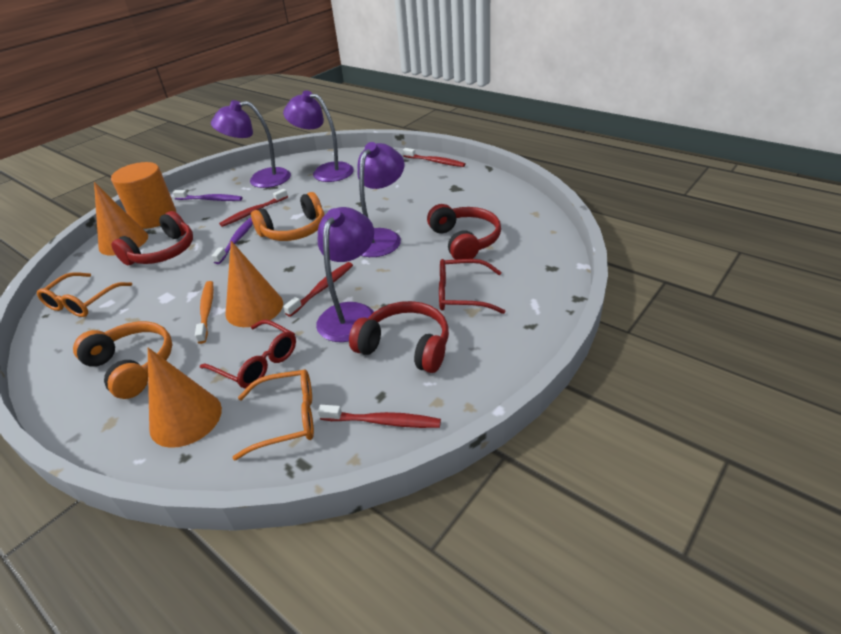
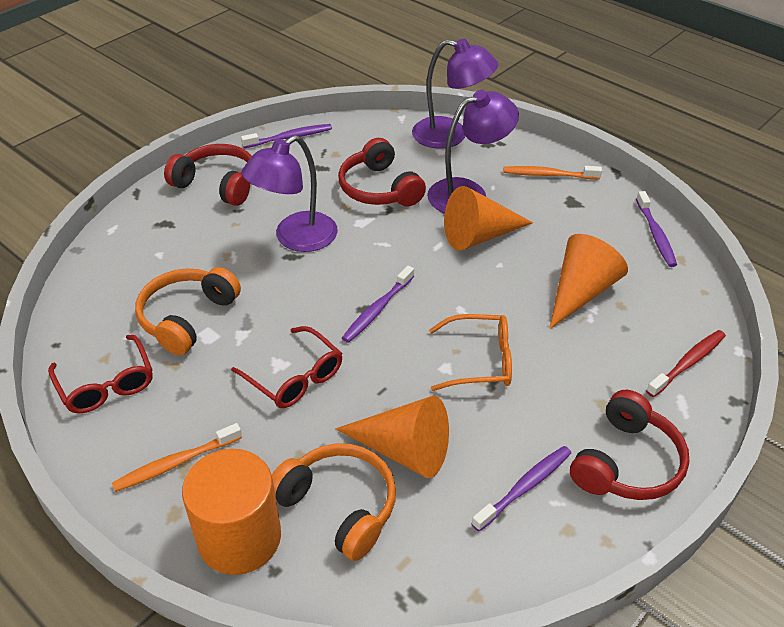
orange glasses: [37,272,132,317] [232,369,314,460] = 2 -> [429,314,512,391] = 1
orange toothbrush: [195,281,214,344] = 1 -> [112,423,242,492] [503,166,602,179] = 2
purple lamp: [211,100,291,188] [283,90,354,182] [316,207,374,342] [357,142,405,257] = 4 -> [241,135,338,252] [412,38,498,149] [427,90,519,213] = 3
purple toothbrush: [173,190,242,201] [212,217,253,264] = 2 -> [241,124,332,148] [342,266,414,343] [471,446,571,531] [636,191,677,267] = 4
red toothbrush: [219,189,288,227] [283,262,353,317] [318,405,441,428] [403,148,466,167] = 4 -> [646,330,726,397] = 1

